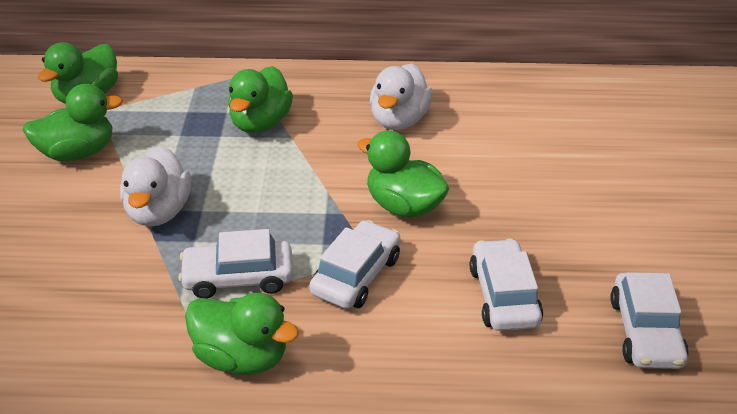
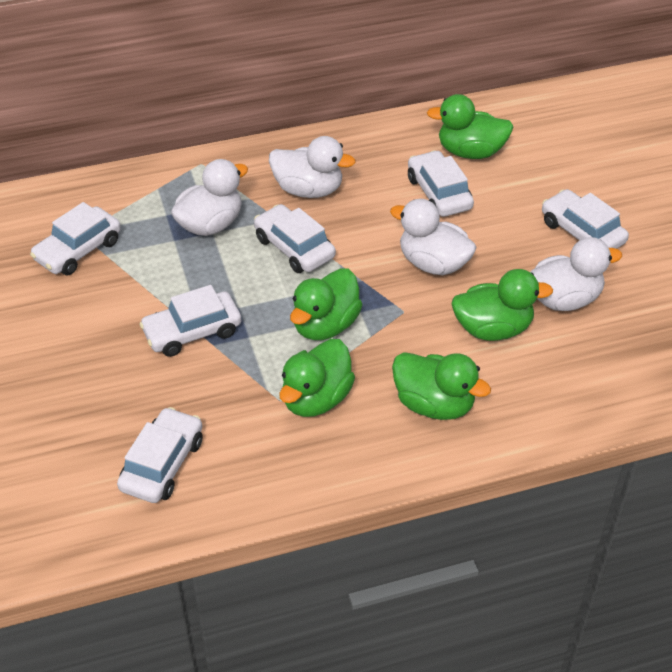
white car: [178,229,293,298] [309,220,401,309] [470,239,543,331] [610,272,689,369] = 4 -> [30,202,121,275] [117,407,203,503] [139,285,242,357] [254,204,336,273] [408,150,474,217] [542,189,629,249] = 6
white duck: [120,146,191,227] [370,63,433,130] = 2 -> [171,159,248,236] [269,136,356,198] [390,199,477,275] [530,237,622,311] = 4

